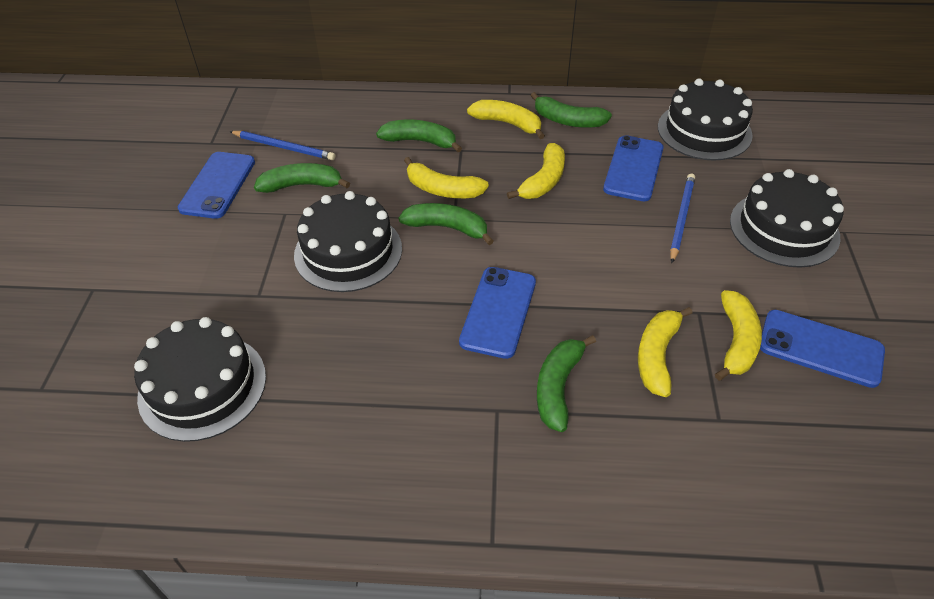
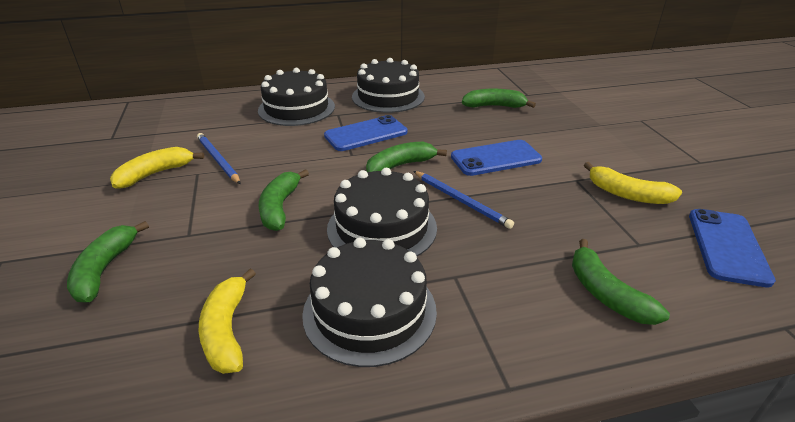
blue phone: [178,152,255,219] [459,267,536,359] [603,135,664,201] [760,310,885,388] = 4 -> [324,115,408,151] [451,140,542,176] [689,209,776,288] = 3
yellow banana: [404,157,489,198] [467,100,545,139] [507,143,565,199] [638,307,693,397] [715,290,762,381] = 5 -> [110,147,204,189] [199,269,256,374] [584,162,682,204] = 3

